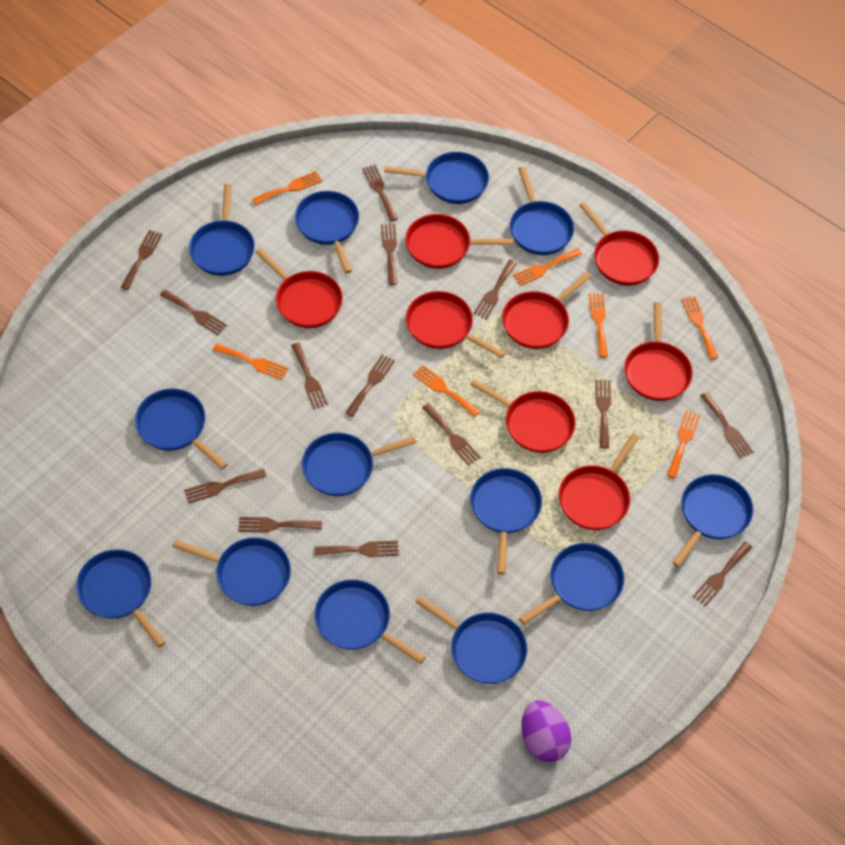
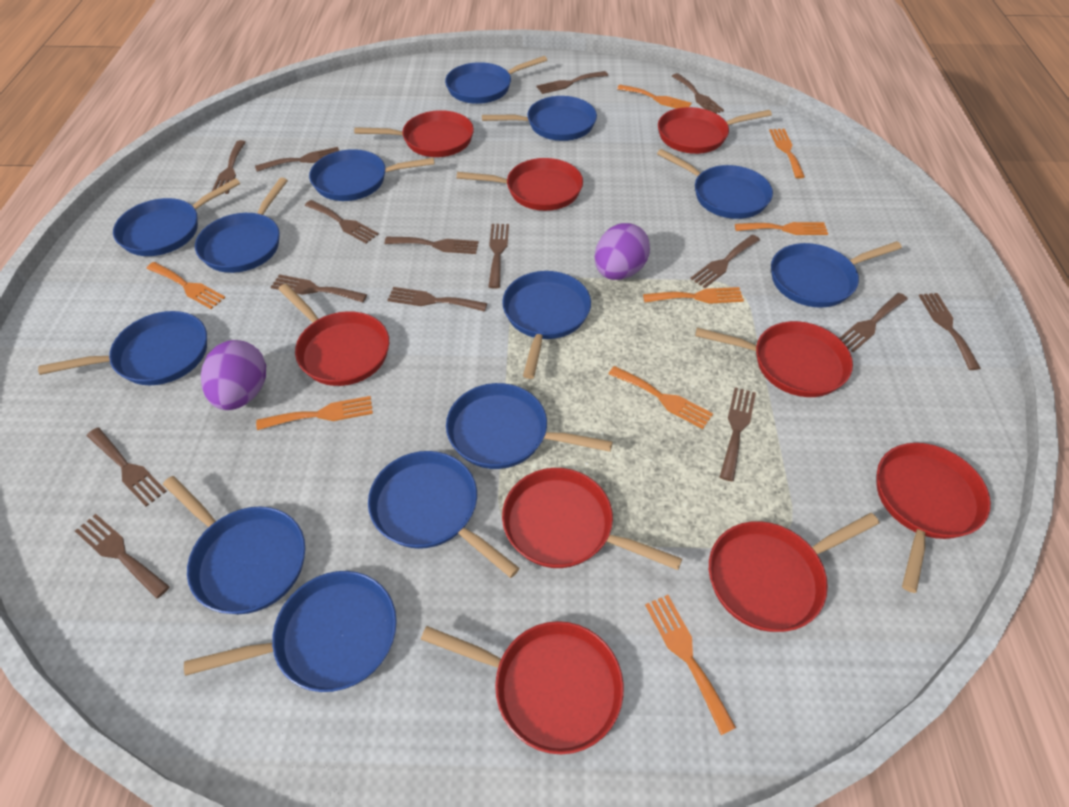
brown fork: [121,230,163,290] [160,289,227,335] [184,469,266,504] [238,517,322,533] [291,342,328,409] [314,541,399,557] [345,354,395,417] [362,165,398,221] [381,224,397,285] [422,403,481,466] [473,260,517,320] [595,380,611,448] [693,541,752,607] [700,392,753,459] = 14 -> [75,514,170,599] [87,427,167,507] [212,140,246,194] [255,147,339,172] [271,274,367,302] [305,200,379,244] [385,237,479,254] [387,287,487,312] [489,224,509,289] [536,71,608,94] [672,73,724,114] [690,235,760,288] [720,387,756,481] [839,293,908,352] [919,293,981,370] = 15
orange fork: [213,343,289,380] [252,171,322,205] [413,365,481,417] [513,248,582,286] [589,293,608,357] [667,410,700,479] [682,296,718,360] = 7 -> [146,262,226,309] [256,396,373,430] [609,366,713,429] [617,85,692,109] [643,287,744,304] [645,595,736,735] [735,222,828,235] [769,129,805,179] = 8
purple egg: [521,700,571,762] = 1 -> [201,340,266,410] [595,223,650,280] = 2
red pan: [255,248,343,328] [405,214,513,269] [406,291,506,359] [470,379,576,453] [502,272,592,349] [559,434,639,530] [579,202,659,286] [624,302,693,401] = 8 -> [279,284,389,386] [354,110,474,157] [421,621,624,755] [457,158,583,211] [502,468,682,570] [658,107,772,154] [695,321,853,397] [709,513,879,632] [876,443,991,593] = 9

